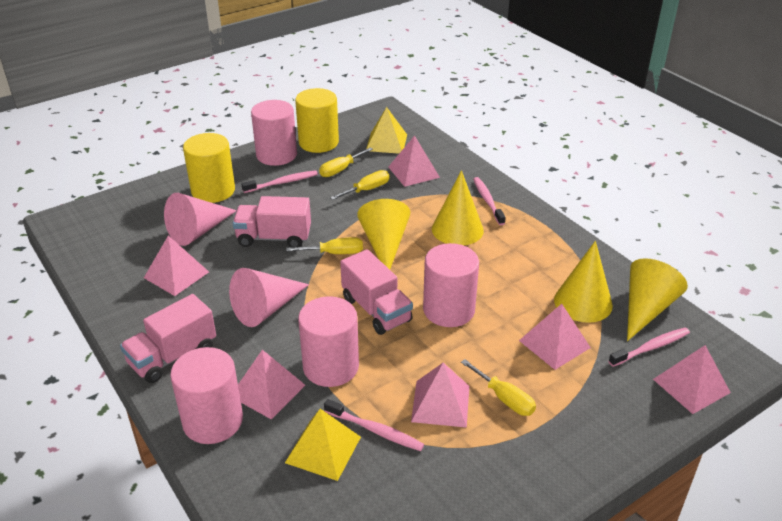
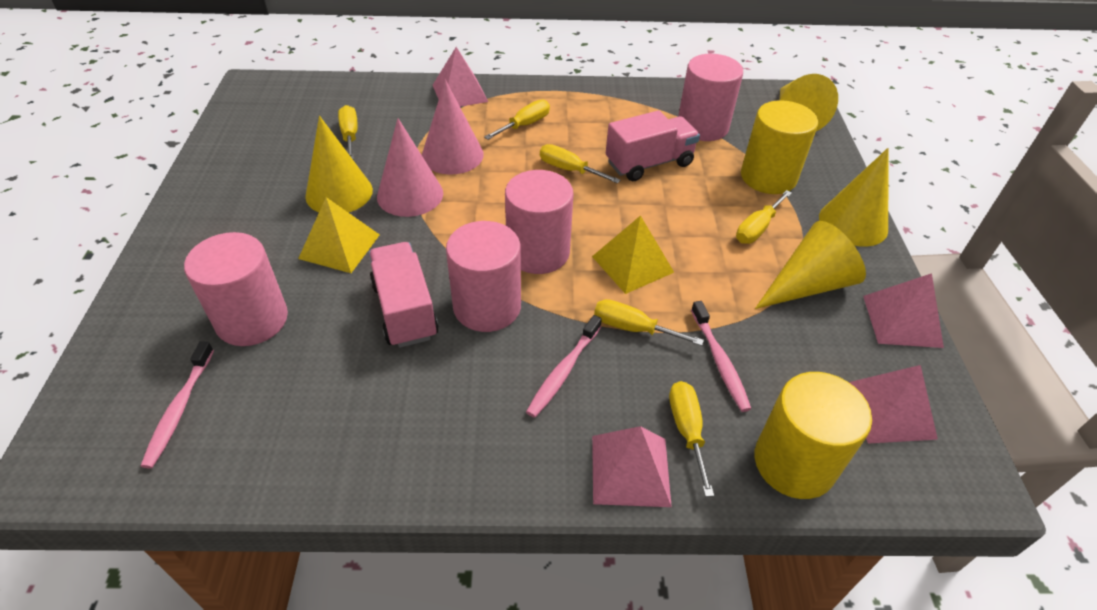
pink pyramid: [144,236,209,296] [238,350,305,420] [388,135,440,187] [411,363,469,428] [519,304,591,370] [653,345,731,414] = 6 -> [433,47,488,107] [592,426,672,507] [849,365,938,444] [863,273,944,348] = 4
pink toothbrush: [242,170,318,193] [324,399,424,451] [473,177,506,225] [609,327,690,367] = 4 -> [141,341,214,469] [526,315,602,418] [691,301,751,412] = 3
pink truck: [120,294,216,383] [233,196,311,248] [340,249,413,335] = 3 -> [369,242,439,348] [606,111,700,181] = 2
yellow screwdriver: [286,237,363,254] [319,147,373,177] [330,170,390,200] [461,359,536,416] = 4 -> [338,105,358,160] [484,100,550,140] [540,144,620,184] [594,299,704,346] [669,381,714,497] [736,190,792,244] = 6

